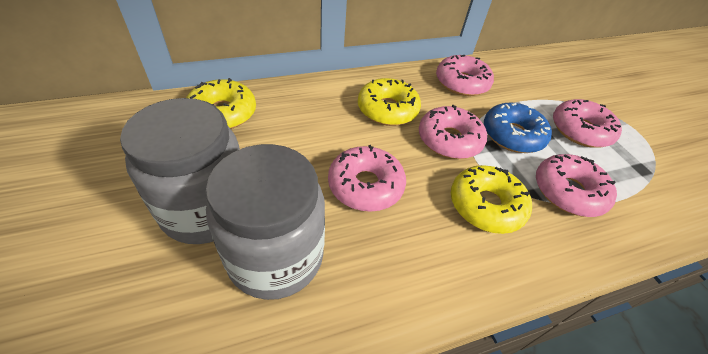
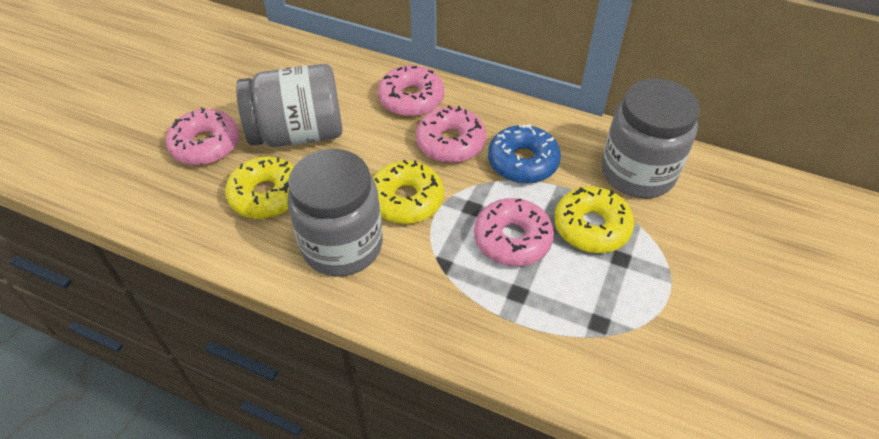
grey jar: [120,98,240,244] [206,144,325,300] = 2 -> [236,64,342,147] [287,149,383,277] [601,79,700,198] = 3
pink donut: [328,145,406,212] [419,105,487,159] [436,55,494,96] [536,154,617,217] [553,99,622,148] = 5 -> [166,107,239,165] [378,65,444,117] [416,106,486,163] [474,198,554,266] = 4

